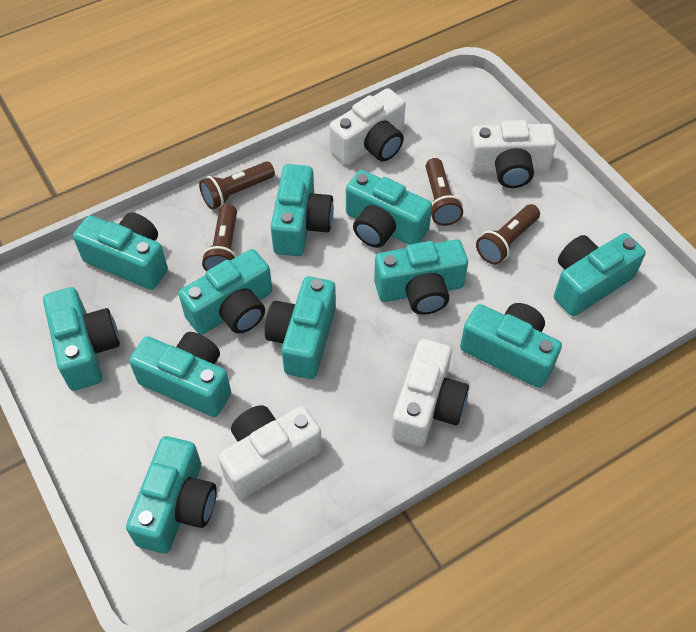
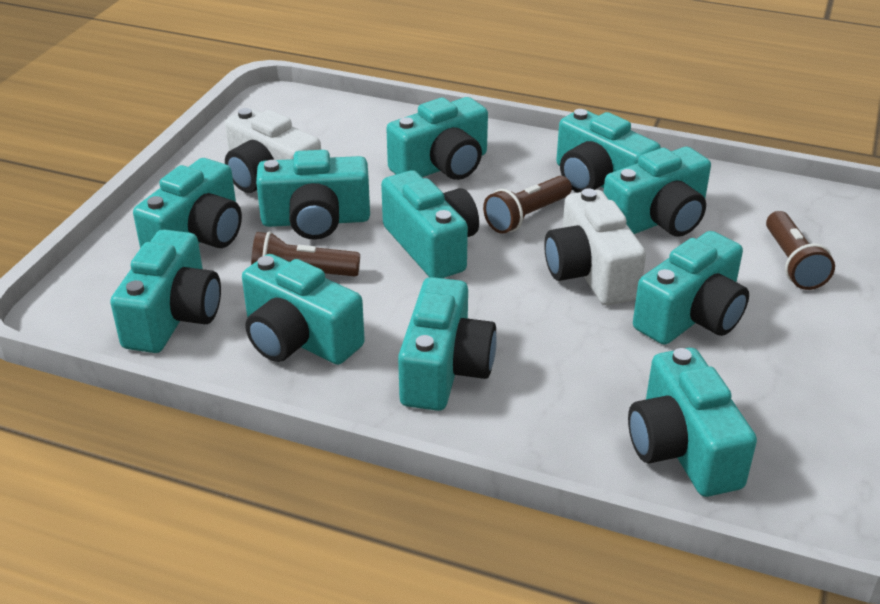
brown flashlight: [199,161,275,210] [202,204,237,271] [426,158,463,226] [476,204,540,265] = 4 -> [251,231,360,277] [483,176,572,234] [766,211,835,290] = 3
white camera: [218,405,322,499] [329,88,406,165] [391,339,469,447] [468,120,556,188] = 4 -> [225,108,321,193] [544,189,646,305] = 2

